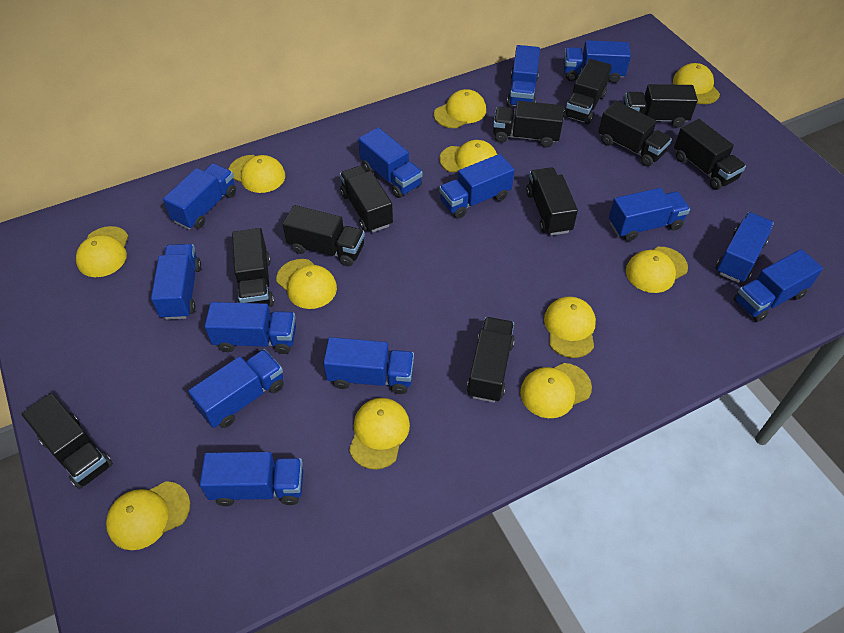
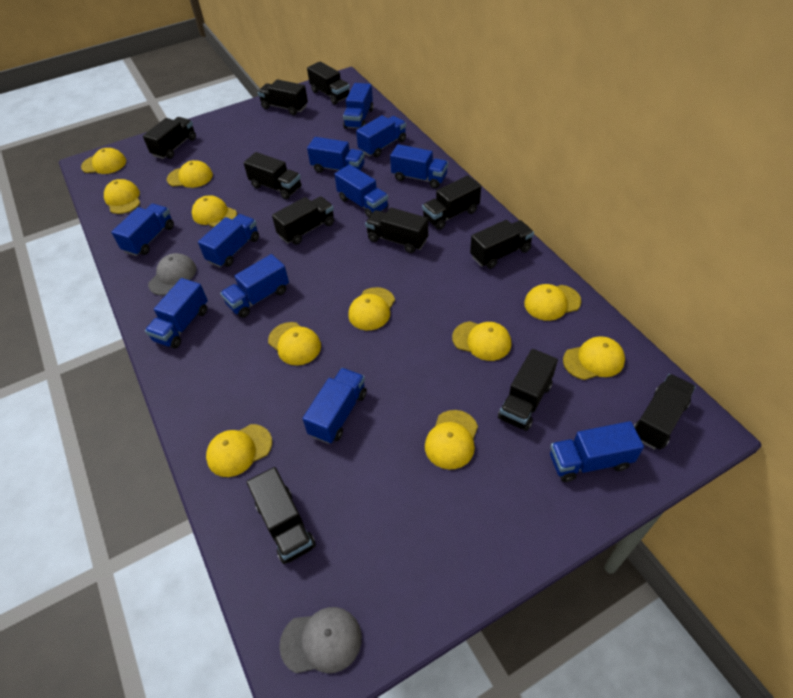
blue truck: [151,244,201,320] [163,163,236,229] [188,349,284,428] [200,452,303,506] [205,302,296,354] [323,337,414,394] [358,127,422,198] [439,154,514,219] [507,45,540,107] [563,40,631,83] [609,188,690,241] [716,212,774,283] [734,249,823,322] = 13 -> [111,204,174,256] [145,278,208,348] [198,214,259,267] [220,254,289,318] [303,368,367,444] [307,137,365,173] [334,164,388,218] [343,83,373,129] [356,115,406,158] [390,144,448,188] [550,421,644,482] = 11
grey cap: none = 0 -> [148,253,196,296] [279,607,362,673] = 2

